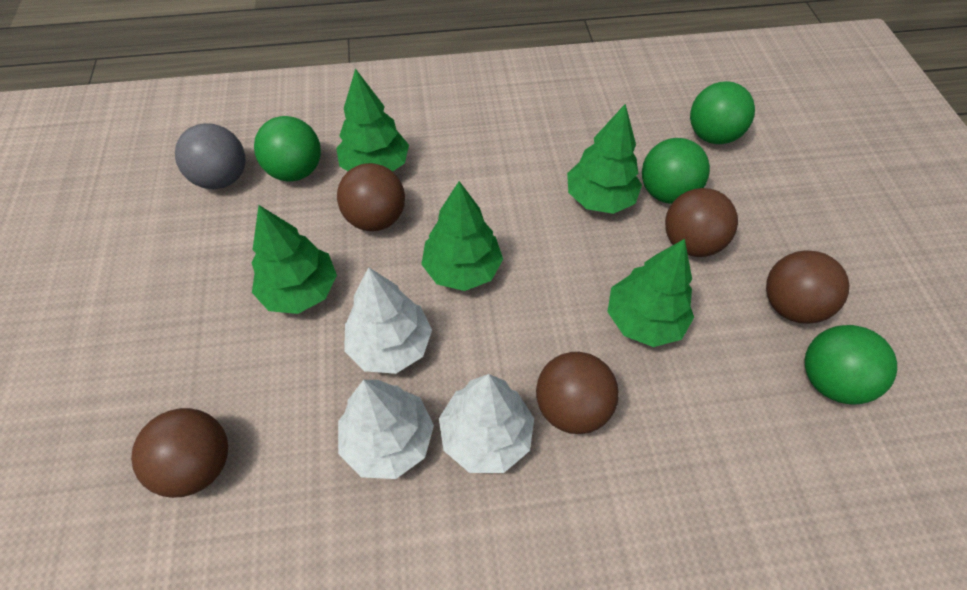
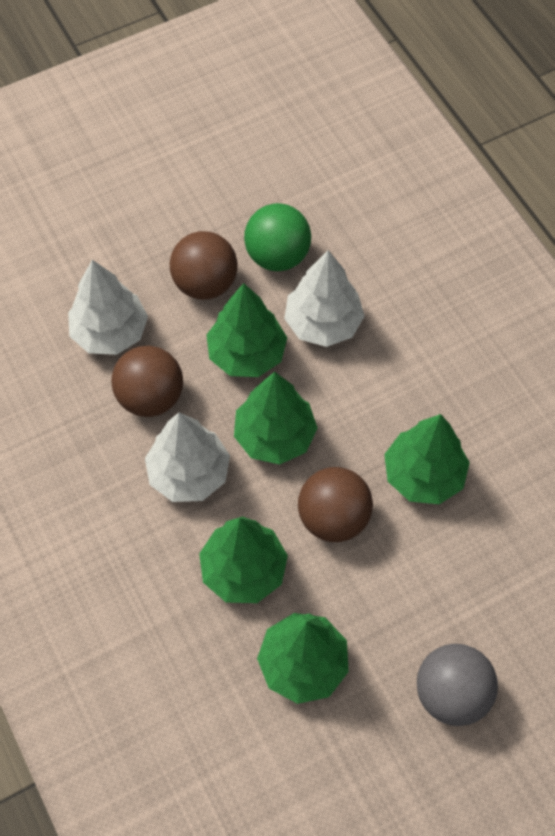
brown ball: [131,408,228,498] [337,163,405,231] [536,352,619,434] [665,188,738,257] [766,250,849,324] = 5 -> [111,346,183,417] [170,231,238,300] [298,467,373,542] = 3
green ball: [254,116,321,182] [642,138,710,204] [690,81,755,144] [805,325,897,405] = 4 -> [244,203,311,271] = 1

